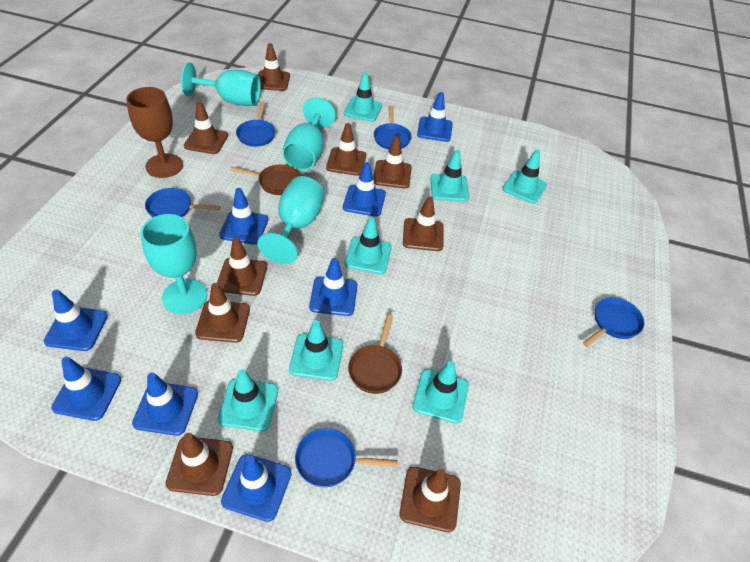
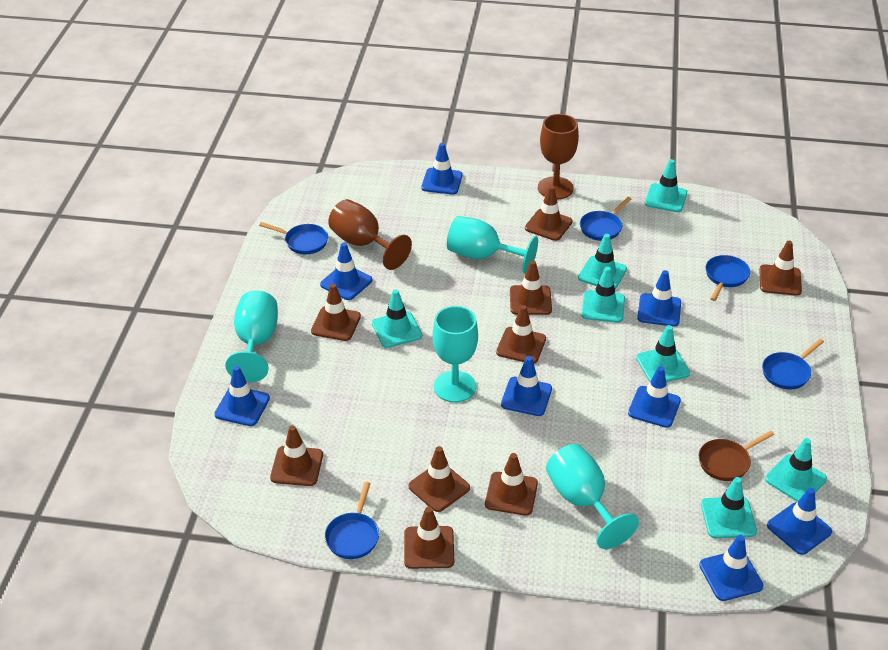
brown goblet: [126,87,183,178] = 1 -> [328,199,412,270] [538,114,579,199] = 2
brown pan: [230,165,300,195] [348,315,402,394] = 2 -> [699,431,774,481] = 1

